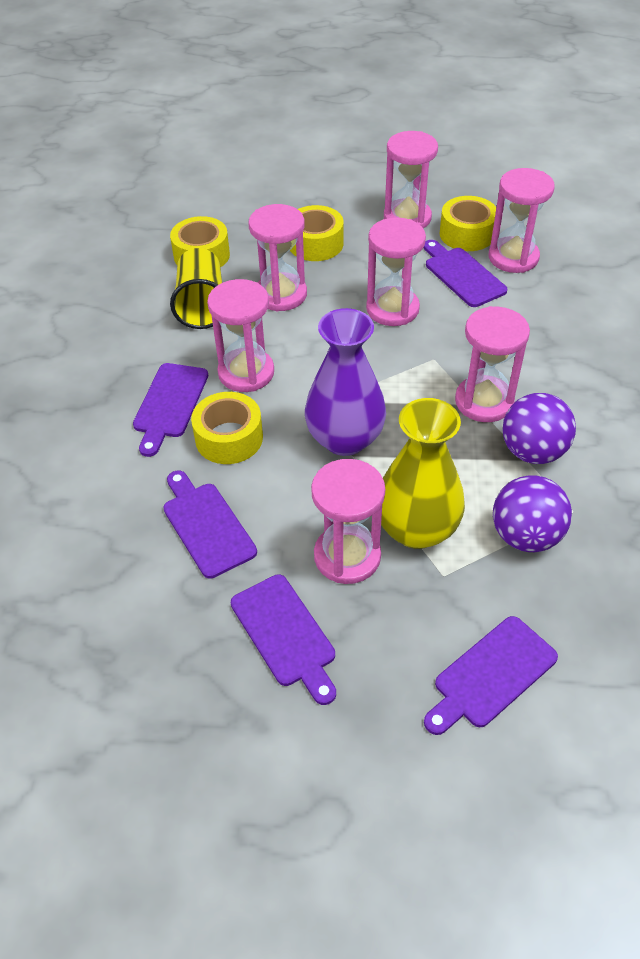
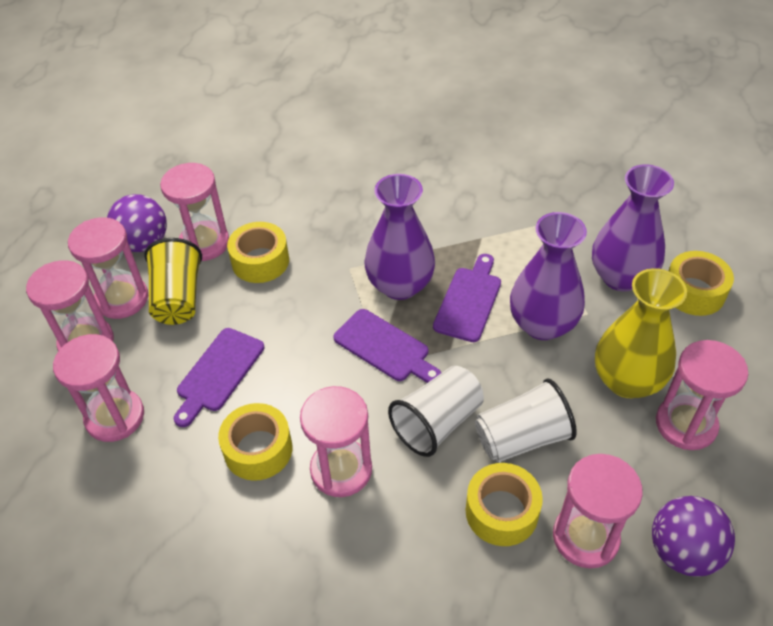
purple cutting board: [133,363,208,457] [163,471,257,579] [231,574,336,705] [423,240,507,307] [424,616,558,735] = 5 -> [174,328,264,427] [333,309,441,383] [433,254,501,342] = 3
purple vase: [305,308,386,456] = 1 -> [364,174,435,300] [510,212,587,340] [592,164,674,292] = 3
white cup: none = 0 -> [388,365,484,457] [475,378,577,463] = 2

